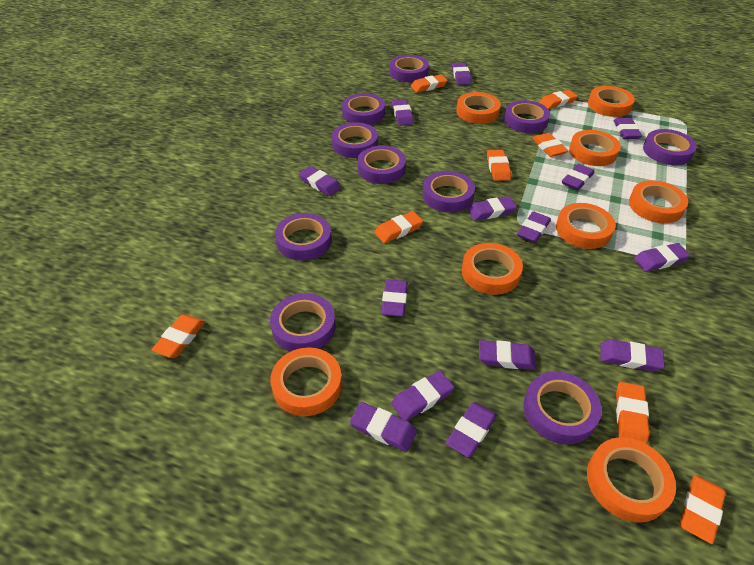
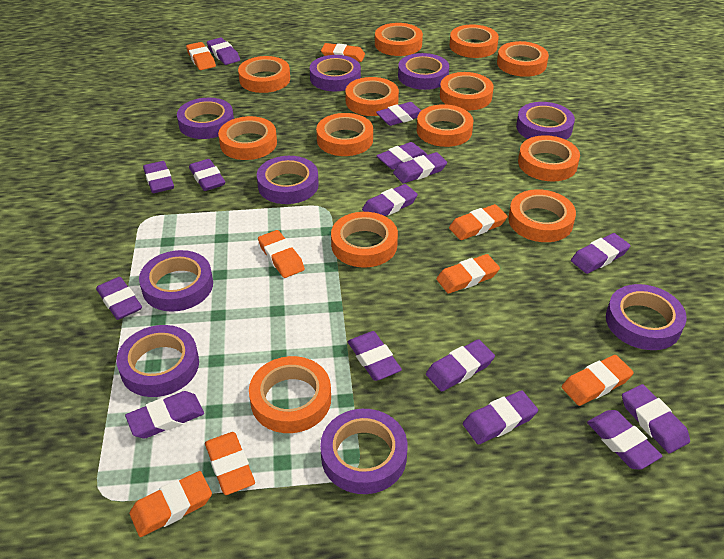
orange tape: [270,347,342,416] [456,92,501,124] [462,243,523,295] [556,203,616,249] [569,130,621,166] [587,437,676,523] [588,86,635,117] [629,180,688,223] = 8 -> [218,116,277,160] [238,56,290,93] [249,356,331,433] [316,113,373,156] [331,212,398,268] [345,77,399,116] [375,23,423,56] [417,104,473,147] [440,72,494,111] [449,25,499,58] [497,41,549,77] [508,189,576,242] [518,135,580,182] = 13
purple eraser: [299,166,341,196] [350,402,417,452] [381,279,408,317] [391,371,454,421] [392,99,414,126] [446,402,497,458] [452,62,472,85] [468,196,517,221] [479,340,537,370] [517,212,551,243] [562,164,594,190] [600,339,665,371] [614,118,642,139] [634,243,690,272] = 14 -> [96,277,142,320] [125,391,204,439] [143,161,174,193] [189,159,225,191] [207,37,240,65] [348,331,402,381] [362,184,418,216] [376,102,421,126] [376,142,427,170] [393,152,447,183] [426,339,495,391] [463,390,538,444] [571,233,630,274] [587,410,662,469] [622,384,690,453] = 15
purple tape: [270,293,336,352] [275,213,332,261] [332,122,378,158] [342,93,385,125] [357,146,406,184] [390,55,429,82] [423,171,475,213] [504,100,550,133] [523,372,602,444] [643,129,697,165] = 10 -> [117,325,199,397] [139,250,213,312] [177,98,234,139] [257,156,319,204] [310,55,361,91] [320,409,407,494] [398,53,449,90] [516,102,575,140] [606,284,687,350] = 9

